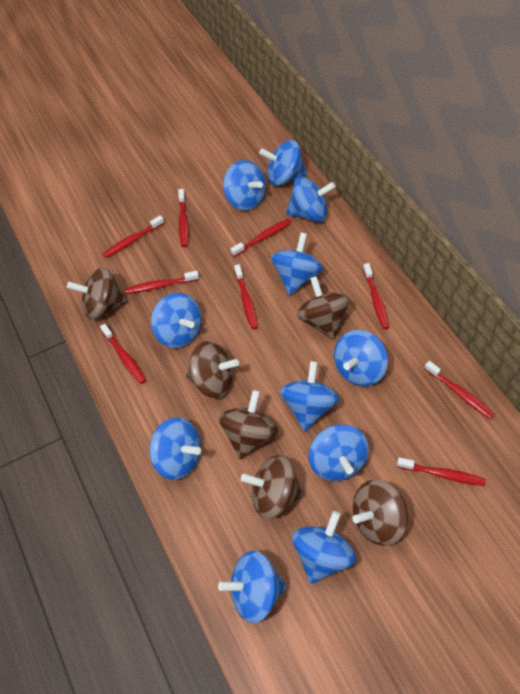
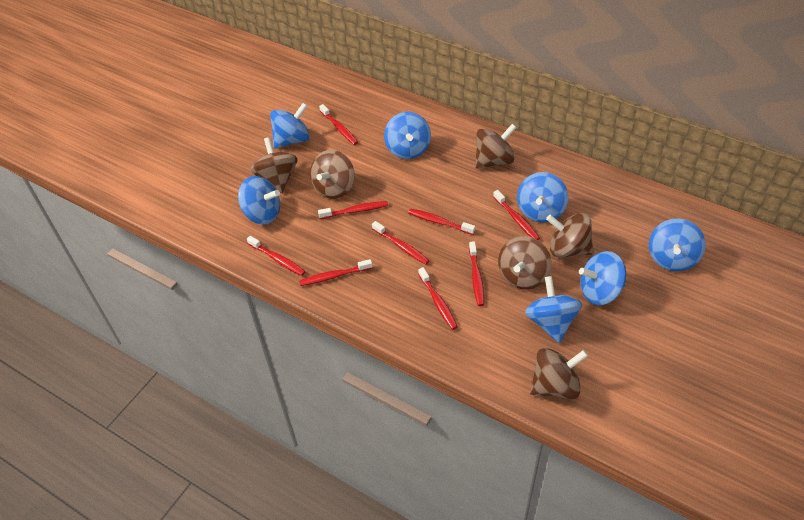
blue spinning top: [149,417,201,480] [151,293,202,348] [218,551,287,623] [223,160,266,211] [259,140,307,186] [271,233,323,295] [280,361,339,431] [286,177,336,222] [292,511,356,584] [309,424,369,481] [334,330,388,386] = 11 -> [238,176,280,225] [270,103,310,149] [384,112,431,159] [517,172,569,223] [525,276,582,343] [579,251,626,305] [649,218,706,271] = 7

